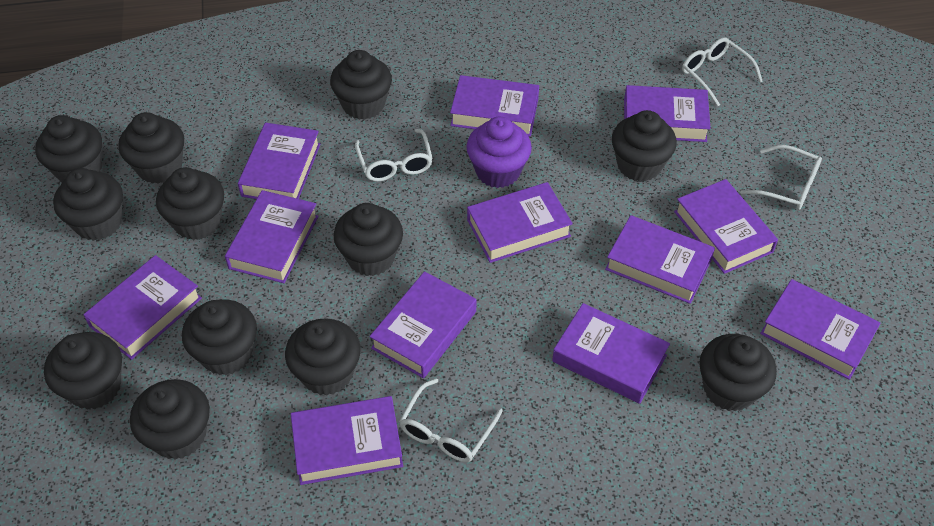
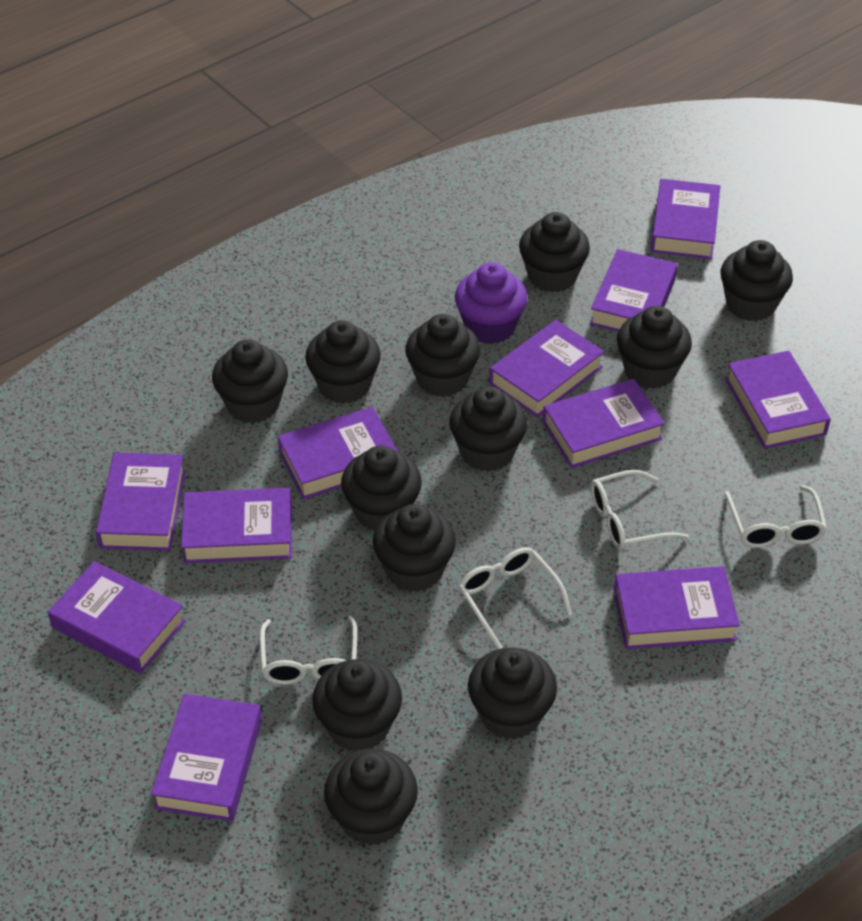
purple book: [83,255,202,360] [225,190,318,283] [238,123,321,199] [291,396,403,485] [370,271,476,378] [450,75,539,137] [467,182,573,263] [552,303,670,404] [605,215,715,304] [624,85,711,142] [674,179,778,274] [760,279,880,380] = 12 -> [48,561,186,674] [96,453,186,551] [151,694,262,821] [181,488,292,563] [278,407,398,499] [489,320,604,417] [543,379,665,468] [589,249,677,332] [614,566,740,649] [651,179,720,259] [725,351,831,449] = 11

